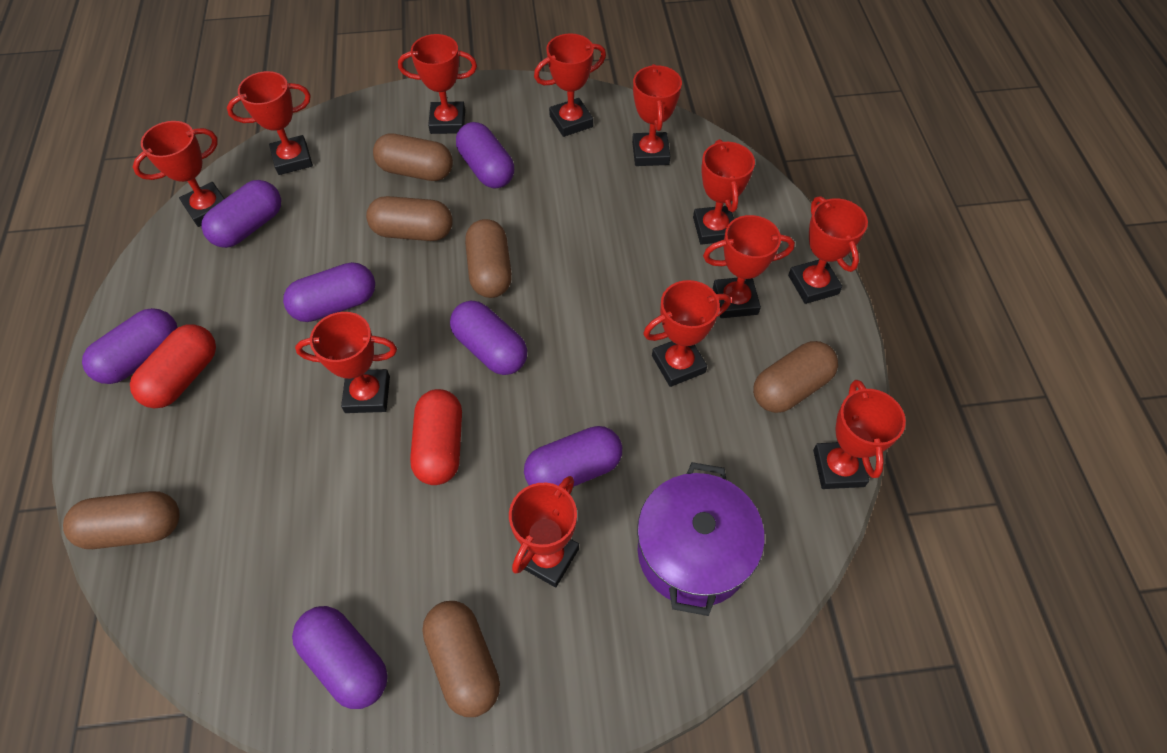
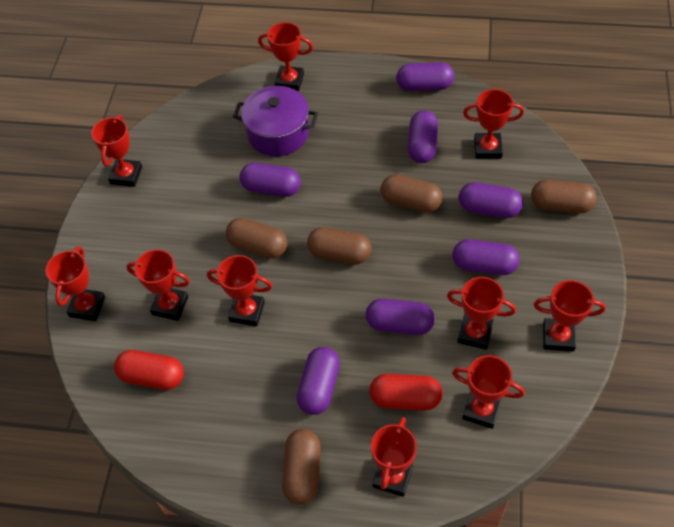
brown capsule: [63,491,180,549] [366,196,453,241] [373,133,453,181] [422,601,500,717] [465,219,512,298] [753,341,838,413] = 6 -> [226,218,287,258] [282,429,321,505] [307,227,372,264] [381,174,443,213] [531,180,596,213] = 5
red trophy: [133,121,225,227] [227,71,313,175] [295,312,397,413] [398,34,477,134] [509,476,579,587] [534,33,606,137] [632,64,682,166] [643,280,731,387] [693,139,755,245] [703,215,795,318] [788,196,868,304] [813,380,906,489] = 12 -> [46,246,105,321] [91,115,142,187] [126,249,190,321] [207,255,272,326] [258,22,313,91] [371,417,417,497] [447,277,516,350] [452,355,525,429] [463,89,524,159] [534,280,606,352] = 10

